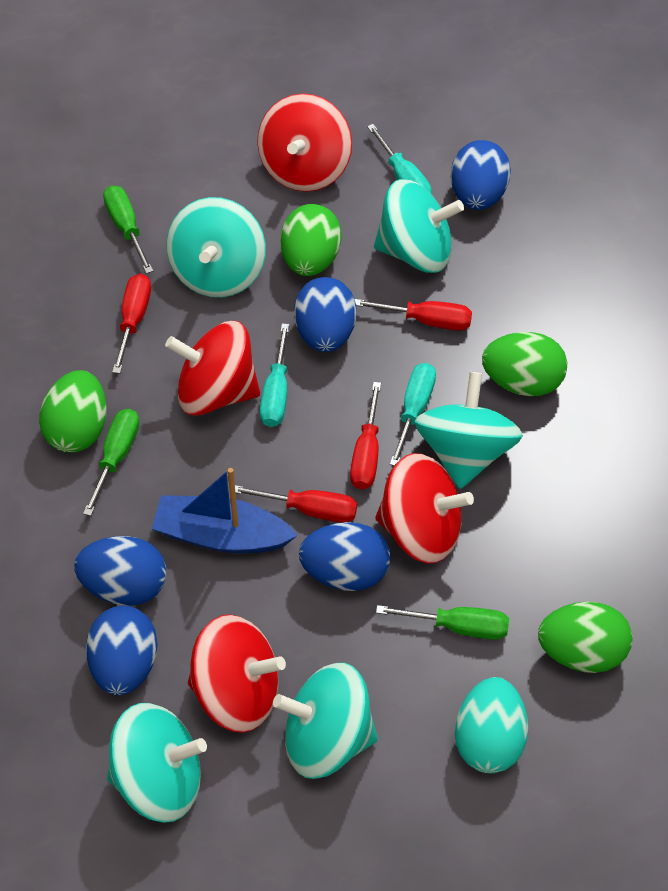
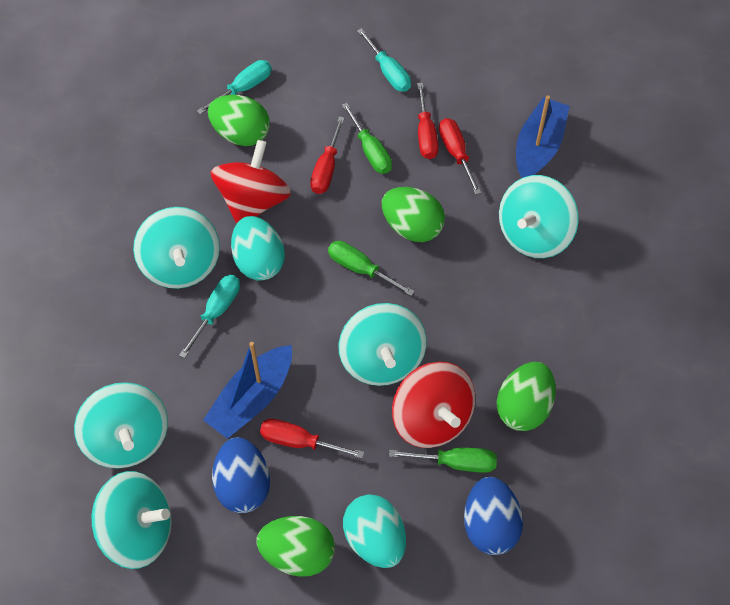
blue boat: [152,468,298,553] = 1 -> [203,342,292,439] [516,96,570,178] = 2
blue egg: [74,536,166,606] [86,606,158,695] [294,277,356,352] [298,522,390,591] [451,140,511,210] = 5 -> [212,437,270,513] [464,477,523,555] = 2
red spinning top: [165,321,260,416] [188,614,286,733] [257,93,352,192] [375,453,474,563] = 4 -> [211,140,291,224] [392,362,475,448] = 2
turquoise egg: [455,677,528,773] = 1 -> [231,216,285,281] [343,494,406,568] = 2

